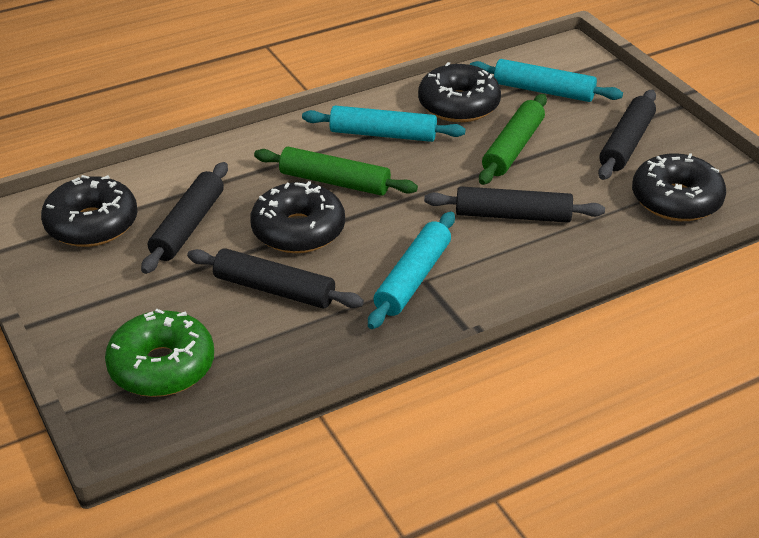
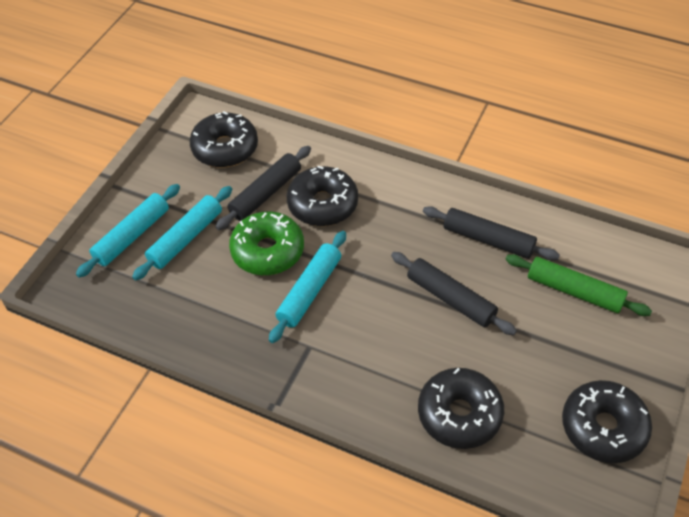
black rolling pin: [141,162,228,274] [187,248,364,308] [424,186,605,223] [598,90,656,180] = 4 -> [216,146,311,230] [391,252,517,335] [423,206,560,261] = 3
green rolling pin: [254,147,418,196] [479,94,547,185] = 2 -> [505,254,652,316] = 1

